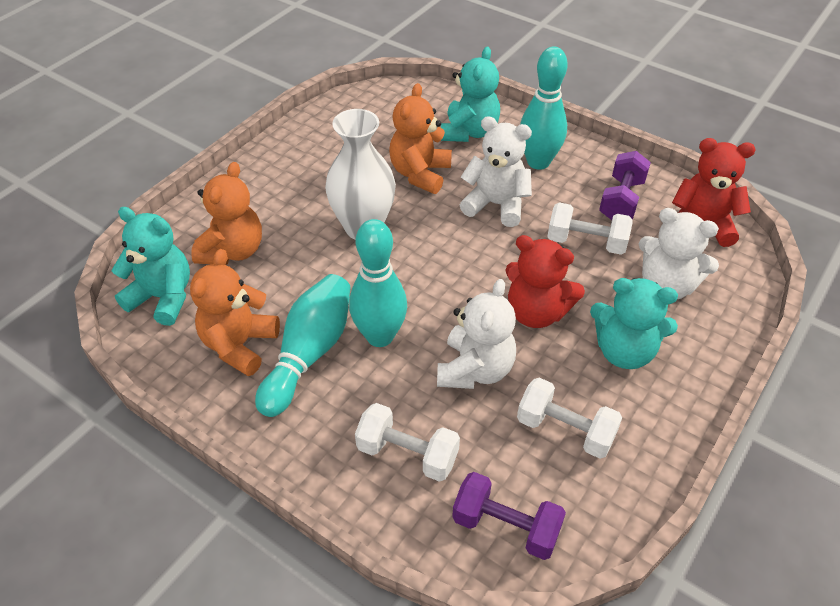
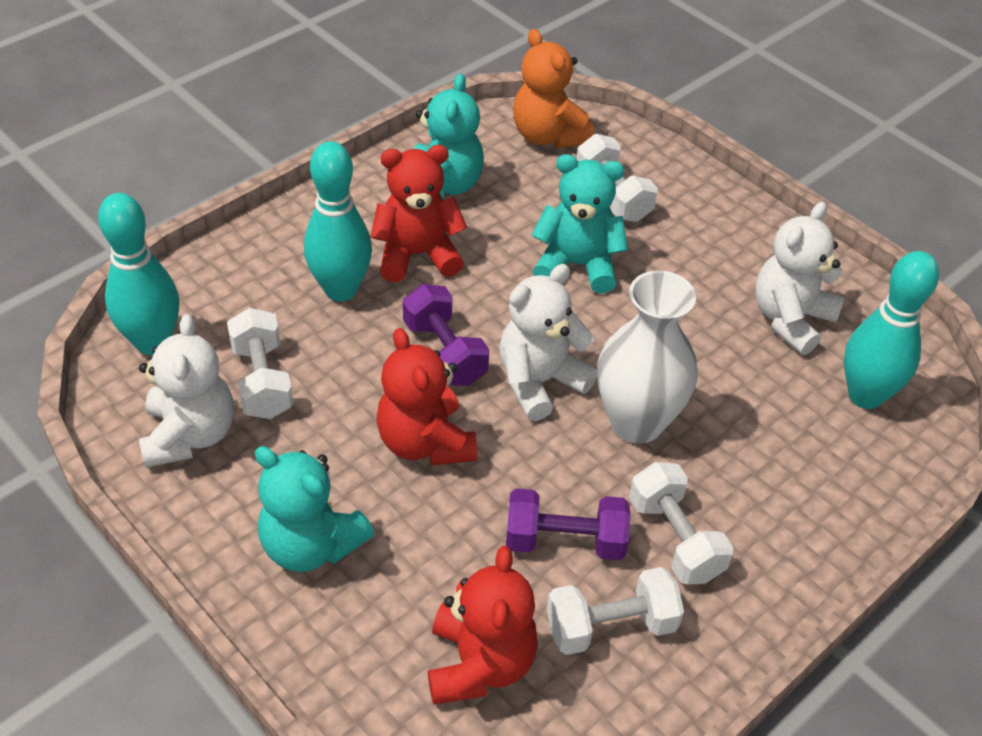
orange teddy bear: [190,249,280,376] [191,162,262,265] [389,83,452,194] = 3 -> [513,29,594,148] = 1
red teddy bear: [505,235,585,328] [672,138,756,247] = 2 -> [371,145,467,282] [376,328,477,466] [428,546,538,705] = 3
white dumbbell: [355,403,460,482] [517,378,622,459] [547,202,632,255] = 3 -> [227,308,294,419] [547,567,684,655] [576,134,658,222] [629,462,734,585] = 4

